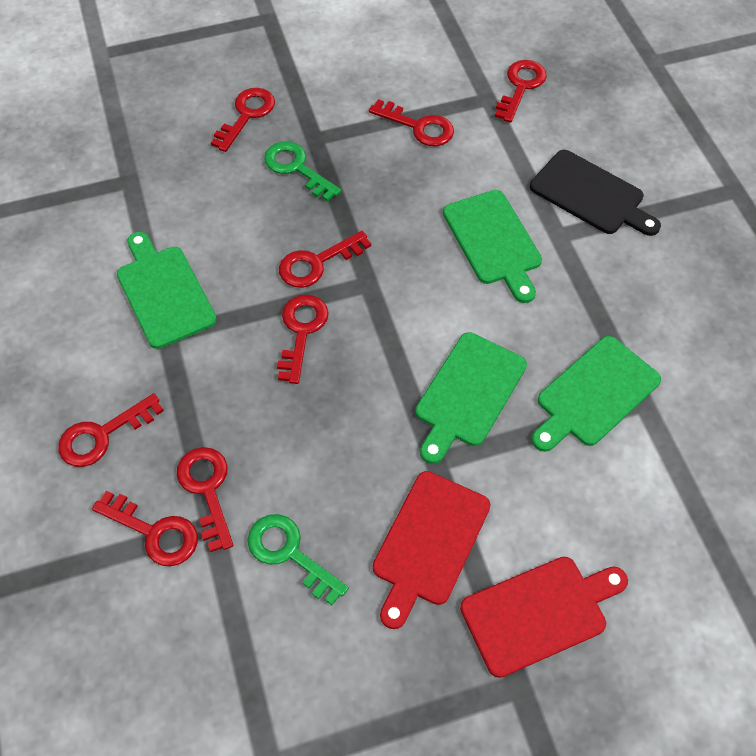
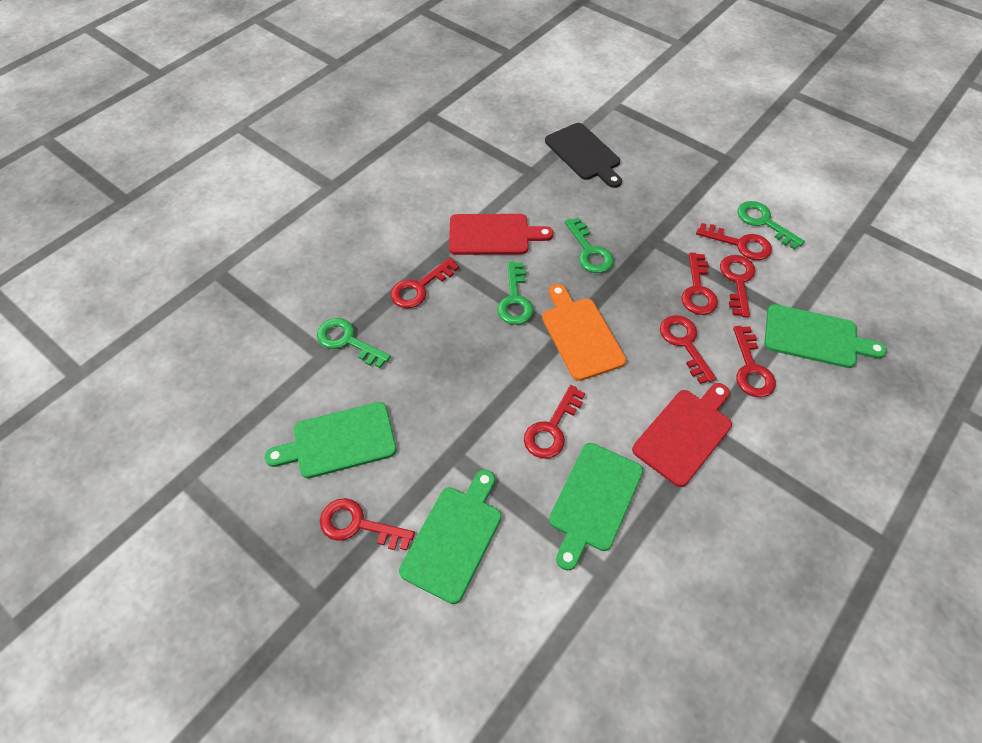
green key: [247,514,349,605] [264,141,341,202] = 2 -> [317,318,391,368] [497,261,534,325] [565,217,614,273] [738,201,805,250] = 4
orange cutting board: none = 0 -> [542,284,626,381] = 1

